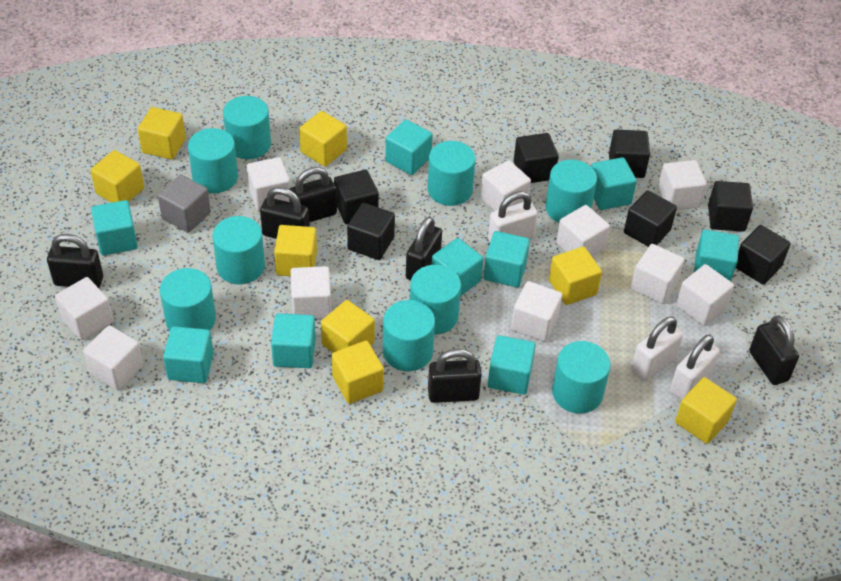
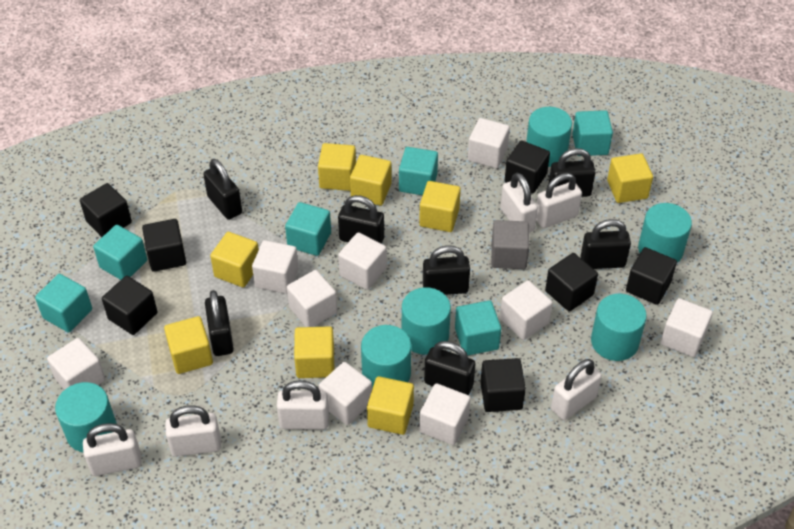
black padlock: [47,234,103,288] [260,187,309,239] [289,167,337,222] [406,217,442,281] [428,349,482,403] [749,315,799,385] = 6 -> [203,159,242,220] [205,290,234,356] [338,195,384,244] [423,245,470,295] [424,341,476,395] [549,148,595,197] [580,219,631,269] = 7
turquoise cube: [91,200,138,256] [163,326,214,383] [271,313,316,368] [385,120,433,175] [432,238,483,296] [484,231,530,287] [488,335,536,395] [592,157,637,210] [694,229,739,281] = 9 -> [35,274,92,333] [93,225,147,280] [285,202,331,256] [399,147,438,195] [455,300,501,355] [572,110,613,156] = 6
turquoise cylinder: [160,268,216,331] [188,128,238,193] [212,216,265,284] [223,96,271,159] [383,300,435,371] [410,265,461,335] [428,141,476,206] [545,160,597,223] [552,341,611,414] = 9 -> [55,382,117,452] [361,325,411,388] [402,287,451,355] [526,107,572,167] [591,294,647,361] [638,203,692,263] = 6
white cube: [55,277,113,340] [83,325,143,390] [247,157,290,211] [291,266,331,319] [480,160,531,211] [511,281,562,342] [556,205,610,256] [631,244,684,304] [658,160,707,210] [676,264,734,326] = 10 -> [47,338,105,390] [252,240,298,294] [287,270,337,327] [319,362,372,425] [338,232,387,290] [419,383,471,445] [468,118,510,169] [500,280,553,340] [660,298,713,357] = 9
white padlock: [488,191,538,242] [631,317,683,381] [670,334,720,400] = 3 -> [83,423,142,476] [165,405,221,457] [277,380,329,430] [500,173,538,233] [536,173,582,228] [551,359,602,420] = 6

